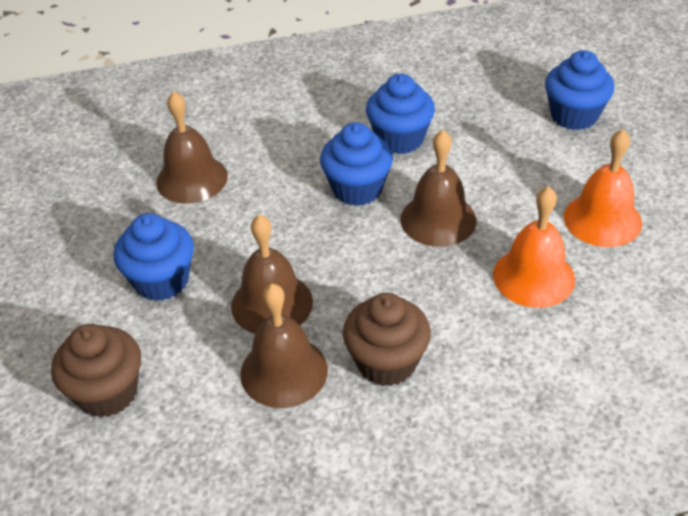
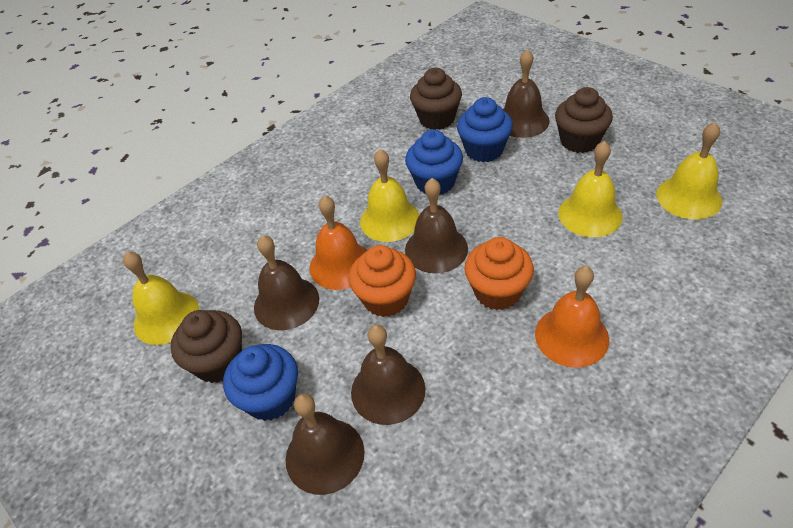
blue cupcake: [114,213,194,301] [320,122,393,206] [366,74,435,154] [545,50,614,130] = 4 -> [223,344,298,421] [405,129,463,195] [457,97,513,162] = 3
brown bell: [156,91,228,204] [231,215,313,334] [240,284,328,408] [400,130,477,247] = 4 -> [254,235,319,330] [286,394,365,495] [351,325,426,425] [405,178,468,273] [503,49,549,138] = 5
brown cupcake: [51,324,141,418] [343,293,431,386] = 2 -> [171,310,242,383] [410,68,462,130] [555,87,613,153] = 3
orange cupcake: none = 0 -> [349,245,416,317] [464,237,534,310] = 2
yellow bell: none = 0 -> [123,252,199,345] [360,149,419,242] [558,141,622,237] [656,122,722,219] = 4

